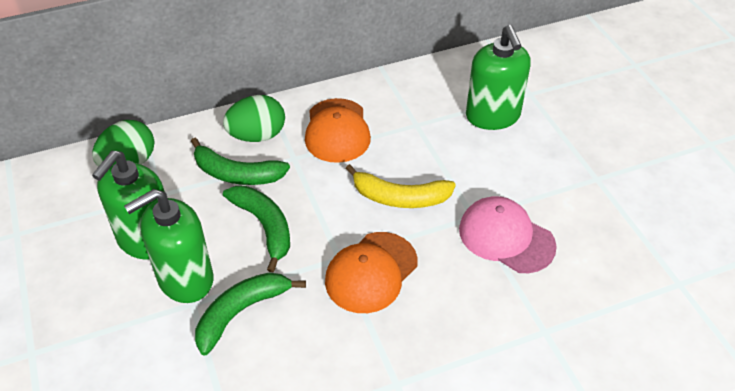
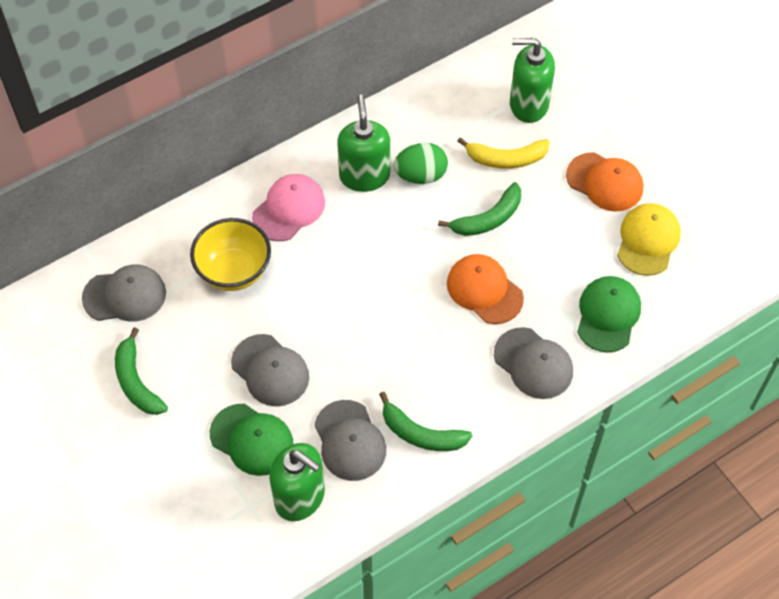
green cap: none = 0 -> [210,404,293,476] [577,276,641,352] = 2
green egg: [92,120,154,166] [223,95,285,142] = 2 -> [393,143,448,184] = 1
grey cap: none = 0 -> [82,265,166,322] [231,334,309,406] [314,400,386,481] [494,327,573,399] = 4
yellow bowl: none = 0 -> [190,218,271,291] = 1
yellow cap: none = 0 -> [617,203,681,276] = 1

